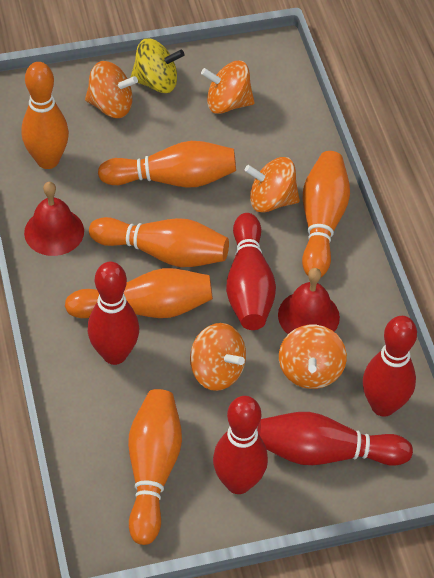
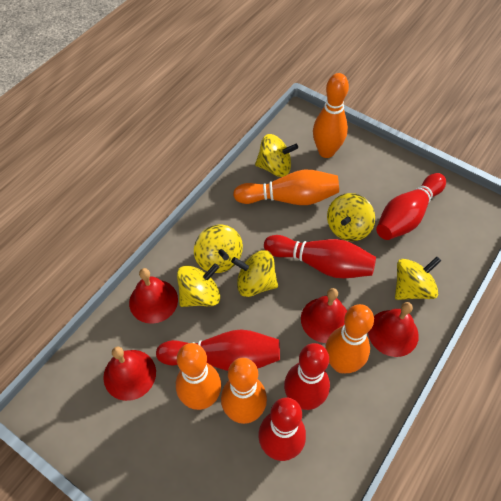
orange bowling pin: [21,62,69,169] [65,268,213,318] [89,217,229,267] [98,141,236,187] [128,389,182,545] [302,151,350,277] = 6 -> [176,343,221,410] [221,358,267,424] [233,170,339,205] [313,73,349,158] [325,304,374,373] = 5
orange spinning top: [85,61,138,118] [190,323,246,391] [201,61,255,114] [245,157,300,213] [279,325,347,389] = 5 -> none = 0
red bell: [24,182,84,256] [278,268,340,334] = 2 -> [103,347,156,401] [129,268,178,324] [301,288,347,343] [368,302,419,357] = 4
yellow spinning top: [130,38,184,93] = 1 -> [177,263,220,307] [194,225,243,273] [231,250,278,297] [255,134,298,177] [327,193,375,241] [395,256,441,300] = 6

